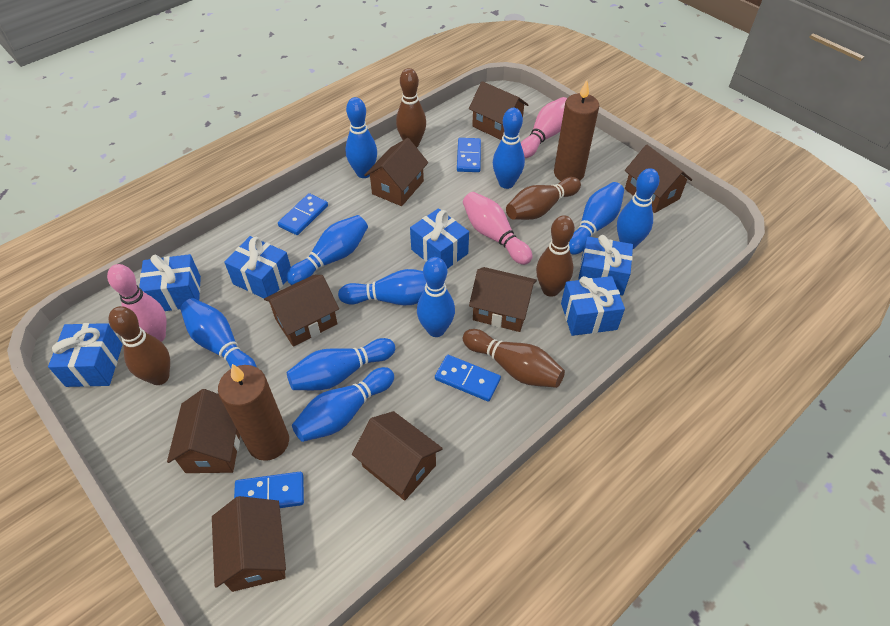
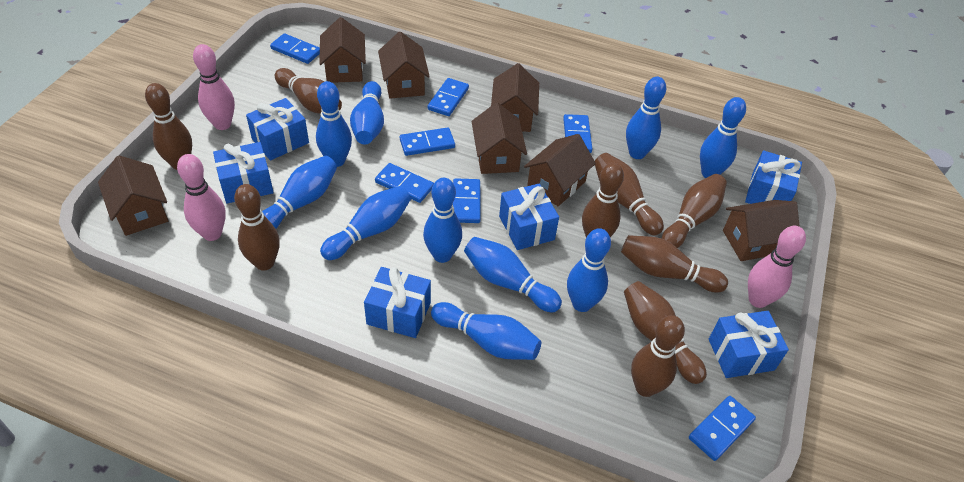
blue domino: [234,472,304,508] [278,193,328,235] [435,355,501,402] [457,138,481,172] = 4 -> [270,33,320,64] [375,163,434,203] [400,127,455,156] [428,78,469,116] [453,178,481,223] [563,114,592,153] [689,396,756,461] = 7
brown bowling pin: [109,306,170,385] [396,68,426,147] [463,329,565,388] [506,177,581,220] [536,215,575,297] = 5 -> [145,83,192,170] [234,184,280,271] [275,68,342,114] [582,163,624,237] [595,153,664,235] [621,235,728,292] [624,281,707,384] [631,315,685,397] [662,174,727,248] = 9
brown candle: [218,364,289,461] [554,80,599,181] = 2 -> none = 0
brown house: [167,389,240,473] [212,496,286,592] [264,275,339,347] [352,411,443,501] [364,138,428,206] [469,81,529,140] [469,267,537,332] [625,145,692,213] = 8 -> [98,155,168,236] [319,17,366,83] [378,32,430,99] [471,102,527,174] [491,63,539,132] [524,134,596,206] [723,200,800,261] = 7

